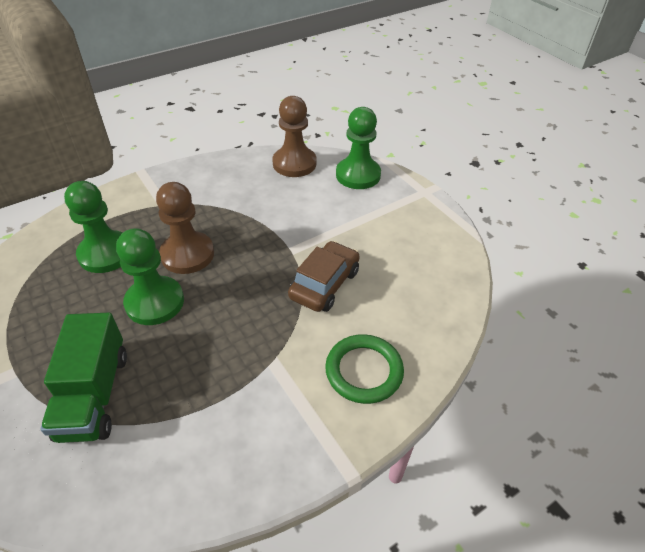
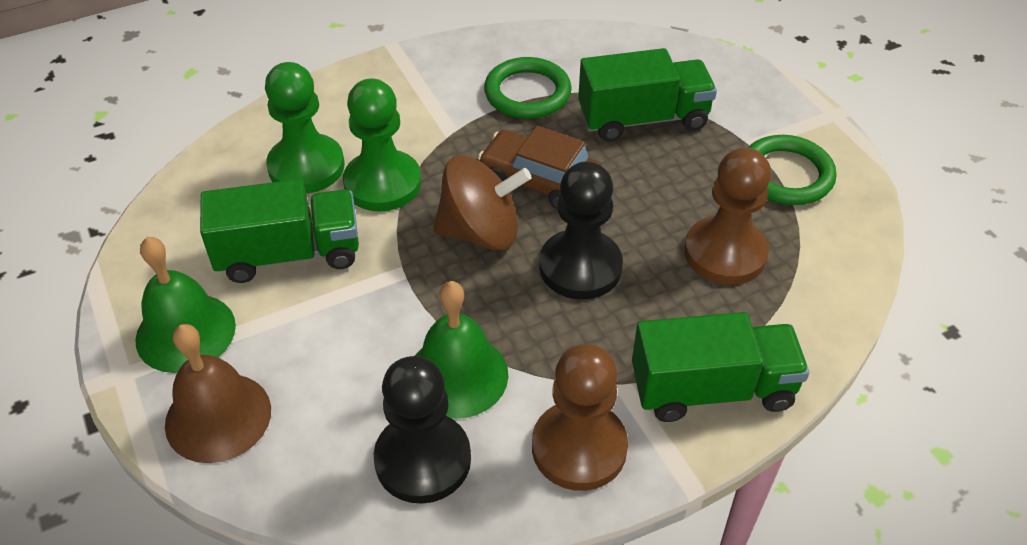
black pawn: none = 0 -> [374,356,471,504] [539,161,623,300] = 2
brown bell: none = 0 -> [165,324,271,463] = 1
brown spinning top: none = 0 -> [433,155,532,250] = 1
green bell: none = 0 -> [135,237,236,373] [415,281,508,419] = 2
green pawn: [64,181,123,273] [116,228,184,325] [336,107,381,189] = 3 -> [265,62,345,194] [343,78,421,211] = 2
green ring: [325,334,404,404] = 1 -> [484,57,572,119] [748,135,837,205] = 2
green truck: [40,313,127,443] = 1 -> [200,179,359,283] [578,48,717,142] [632,312,809,422] = 3

